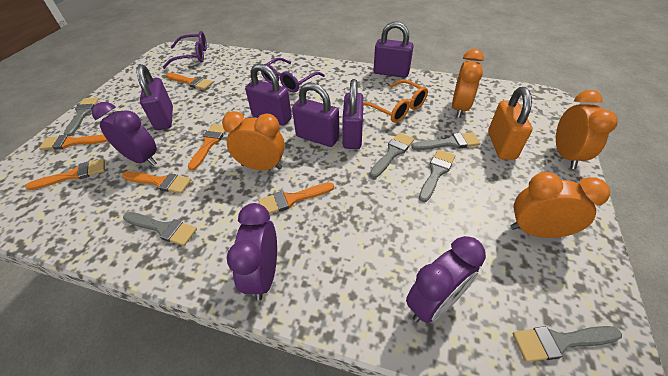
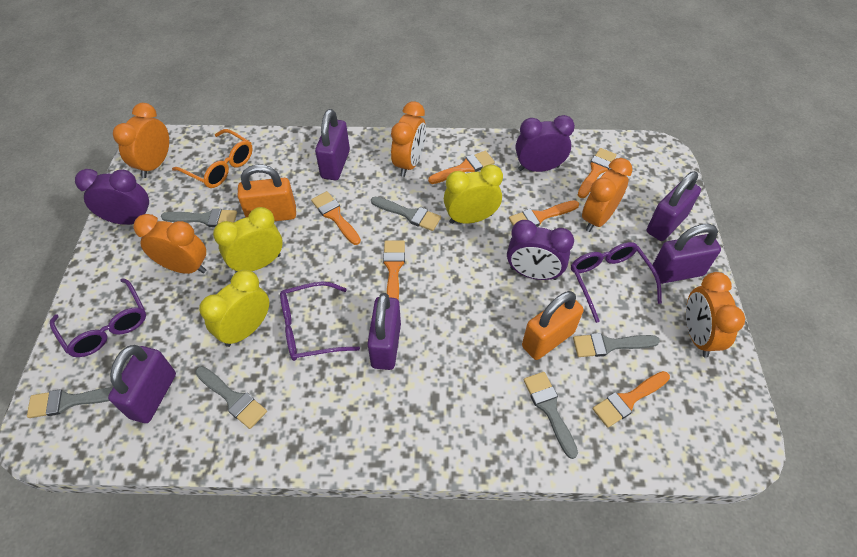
orange clock: [222,111,285,170] [452,49,484,118] [511,172,610,238] [556,90,618,169] = 4 -> [113,103,169,178] [133,214,206,274] [391,101,426,177] [582,158,632,232] [686,272,745,358] = 5
orange padlock: [488,87,533,160] = 1 -> [238,164,296,221] [522,291,584,360] = 2
purple glasses: [162,31,207,69] [261,58,325,93] = 2 -> [50,278,146,357] [280,282,360,361] [571,242,662,323] = 3
yellow clock: none = 0 -> [199,270,269,347] [213,207,283,273] [444,164,503,224] = 3

